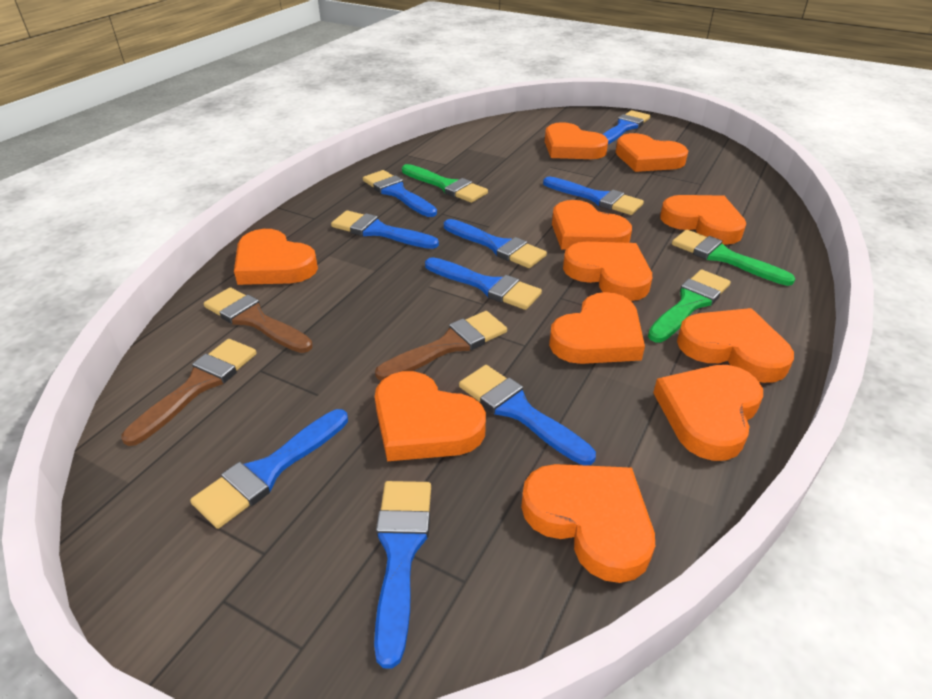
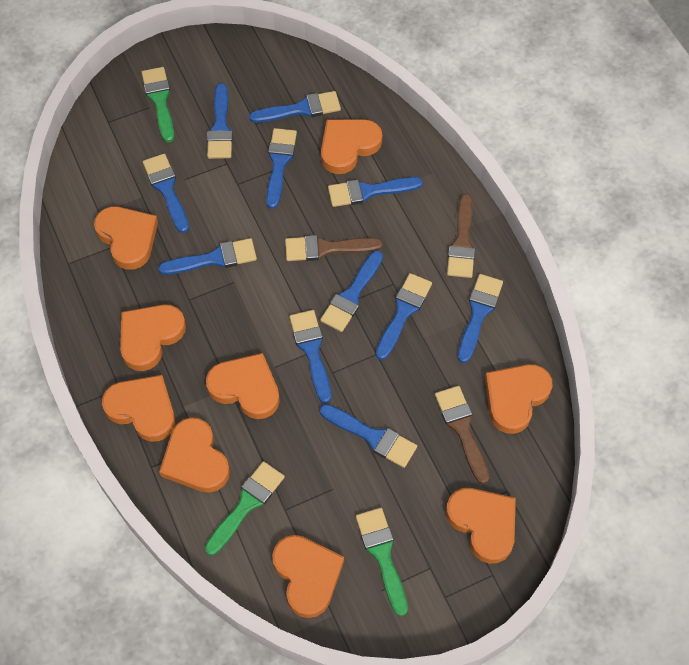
blue brush: [190,409,348,529] [331,210,439,249] [363,170,437,217] [374,481,431,669] [425,257,542,310] [444,219,547,268] [459,365,596,465] [543,176,644,215] [602,110,650,144] = 9 -> [143,154,189,233] [158,238,257,275] [207,83,233,159] [249,91,341,123] [266,128,297,209] [289,310,331,403] [320,250,383,332] [320,404,417,468] [328,177,423,207] [376,273,432,360] [458,274,503,363] = 11
orange heart: [234,229,318,285] [375,371,486,461] [521,464,655,583] [545,122,608,159] [549,292,645,364] [552,200,632,250] [563,242,652,301] [616,133,688,172] [653,365,763,461] [660,195,746,245] [677,308,794,383] = 11 -> [94,206,158,270] [102,375,175,442] [120,304,186,371] [159,417,230,493] [206,353,280,419] [272,535,344,618] [321,119,382,174] [446,488,516,564] [485,364,553,434] = 9

